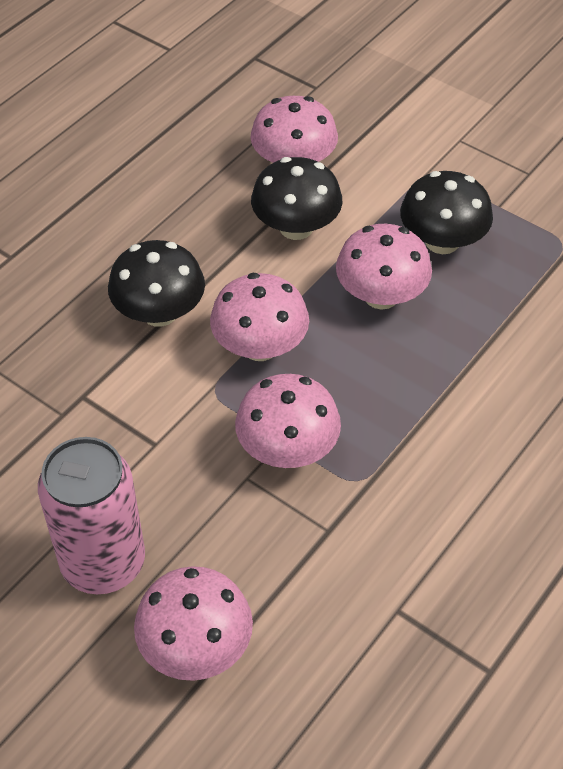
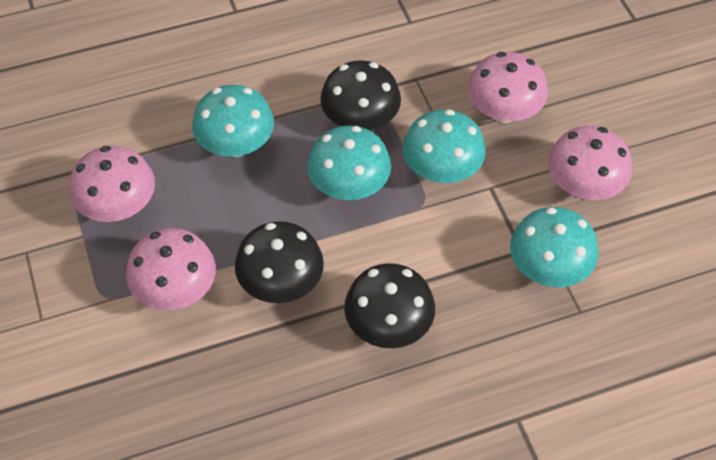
pink can: [38,437,145,594] = 1 -> none = 0
pink mushroom: [134,566,253,681] [210,273,309,361] [235,374,341,468] [250,96,338,163] [336,224,432,310] = 5 -> [69,146,155,222] [126,228,216,311] [468,52,548,123] [548,126,632,200] = 4
turquoise mushroom: none = 0 -> [192,85,274,157] [307,126,391,200] [403,109,486,183] [510,207,598,287] = 4

